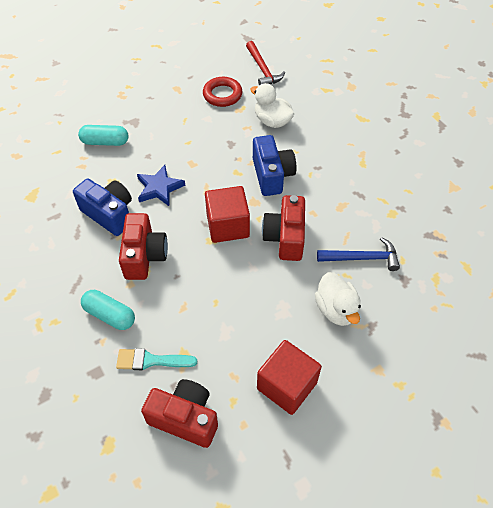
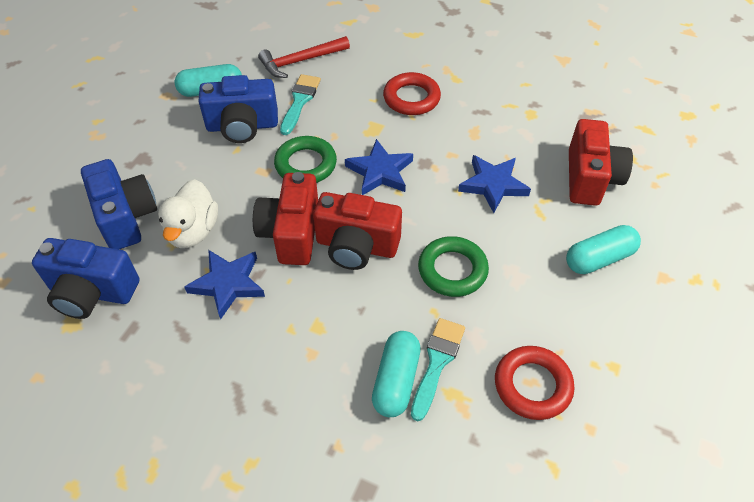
blue camera: [73,178,132,236] [253,135,297,196] = 2 -> [32,238,139,319] [81,159,157,250] [198,75,278,143] = 3
blue hammer: [317,237,400,271] = 1 -> none = 0
blue star: [137,165,185,206] = 1 -> [184,250,265,320] [345,139,413,195] [458,155,531,213] = 3
green ring: none = 0 -> [274,136,337,183] [418,236,489,297] = 2
red cube: [205,186,250,243] [257,340,322,415] = 2 -> none = 0
red ring: [203,77,242,107] = 1 -> [383,72,441,115] [495,346,575,420] = 2
turquoise brush: [116,348,197,370] = 1 -> [280,74,321,135] [411,318,465,421] = 2
turquoise capsule: [78,125,128,146] [81,290,135,330] = 2 -> [174,64,242,97] [372,331,421,417] [566,225,641,274] = 3
white duck: [250,83,294,128] [315,272,361,326] = 2 -> [158,179,218,248] = 1

